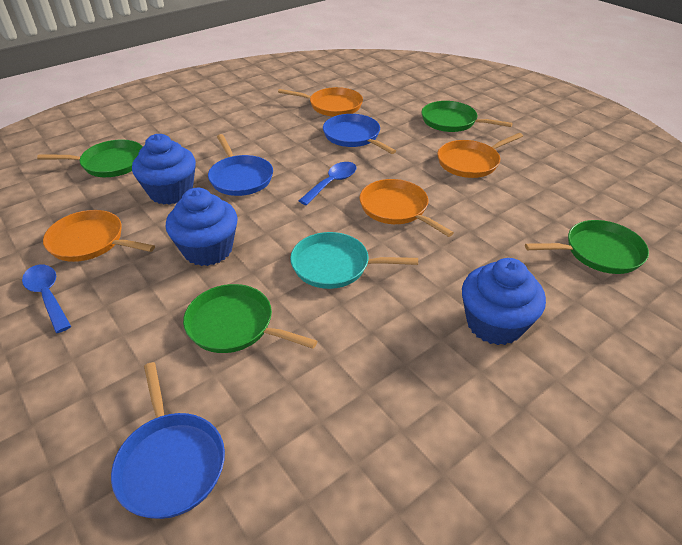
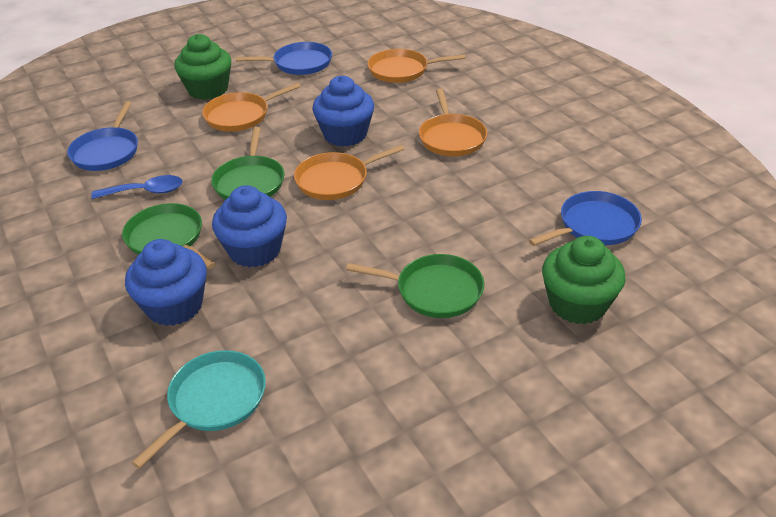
blue spoon: [22,265,71,333] [299,162,356,205] = 2 -> [91,175,183,199] = 1
green cupcake: none = 0 -> [174,34,231,100] [542,236,626,324] = 2
green pan: [37,140,143,177] [183,284,317,353] [422,101,513,132] [525,220,649,274] = 4 -> [122,203,216,269] [211,127,284,200] [346,254,484,318] = 3

